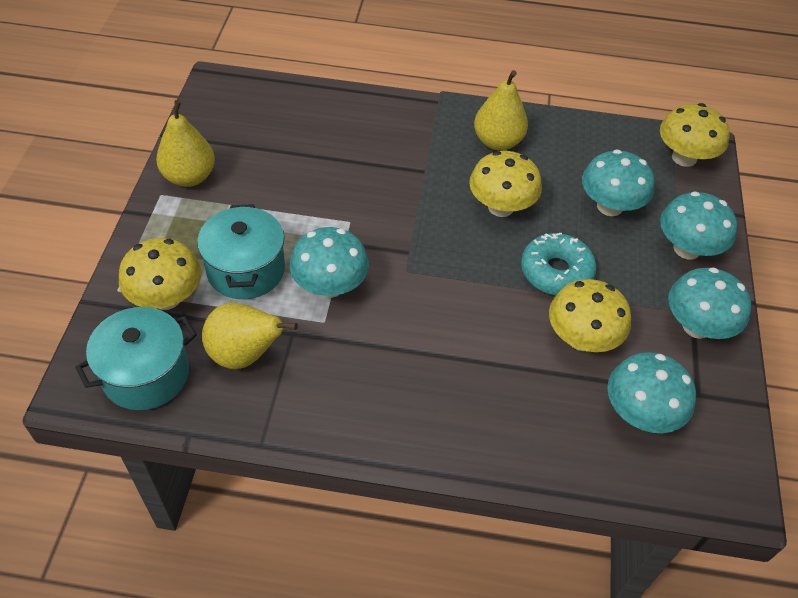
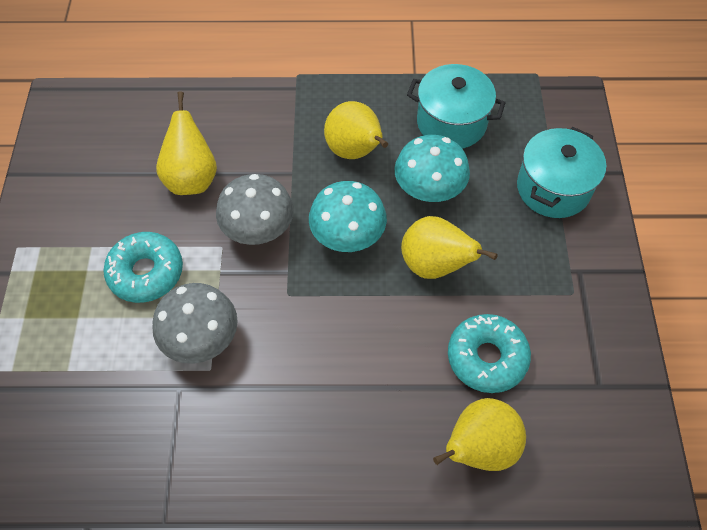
grey mushroom: none = 0 -> [153,283,238,364] [216,174,294,245] = 2
turquoise donut: [521,233,597,295] = 1 -> [103,232,183,303] [448,314,531,393] = 2
turquoise mushroom: [290,227,369,298] [582,149,655,216] [607,352,696,433] [660,191,737,259] [668,267,751,339] = 5 -> [309,181,387,252] [394,135,470,202] = 2
yellow mushroom: [119,238,201,310] [469,151,542,217] [549,279,631,352] [660,103,730,167] = 4 -> none = 0
yellow pear: [156,100,215,187] [202,302,298,369] [474,70,528,151] = 3 -> [156,92,217,195] [324,101,388,159] [401,216,498,279] [433,398,526,471] = 4

